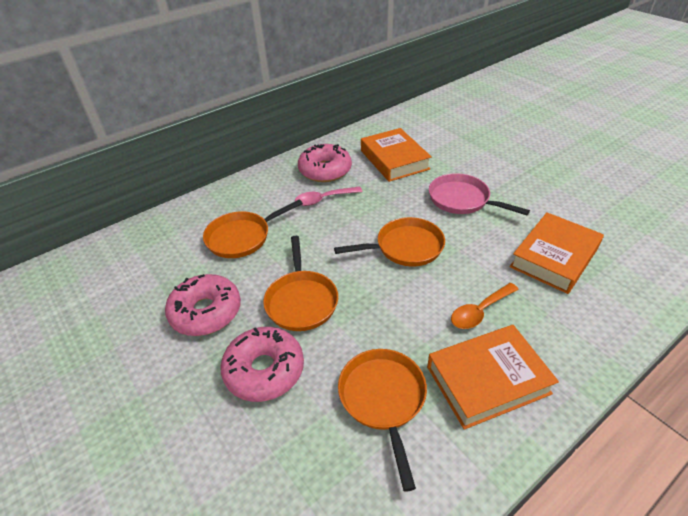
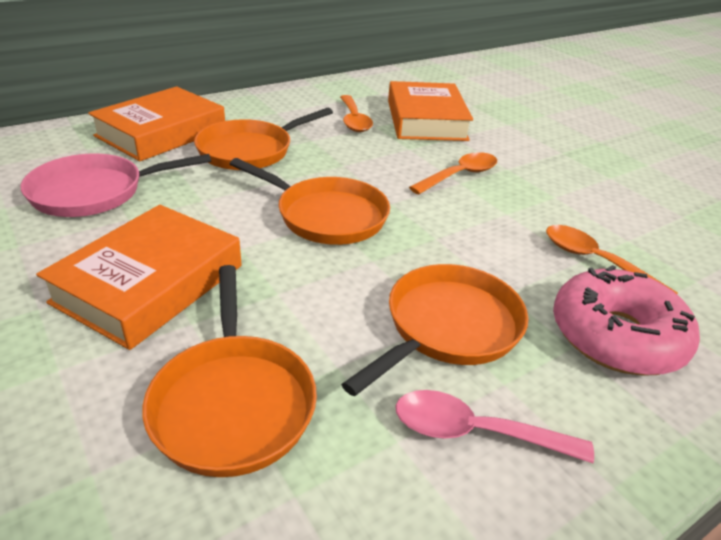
orange spoon: [451,283,519,329] = 1 -> [340,95,373,132] [409,152,497,195] [546,225,678,294] = 3
pink donut: [165,274,241,336] [220,327,304,402] [298,144,352,182] = 3 -> [553,265,700,376] = 1

